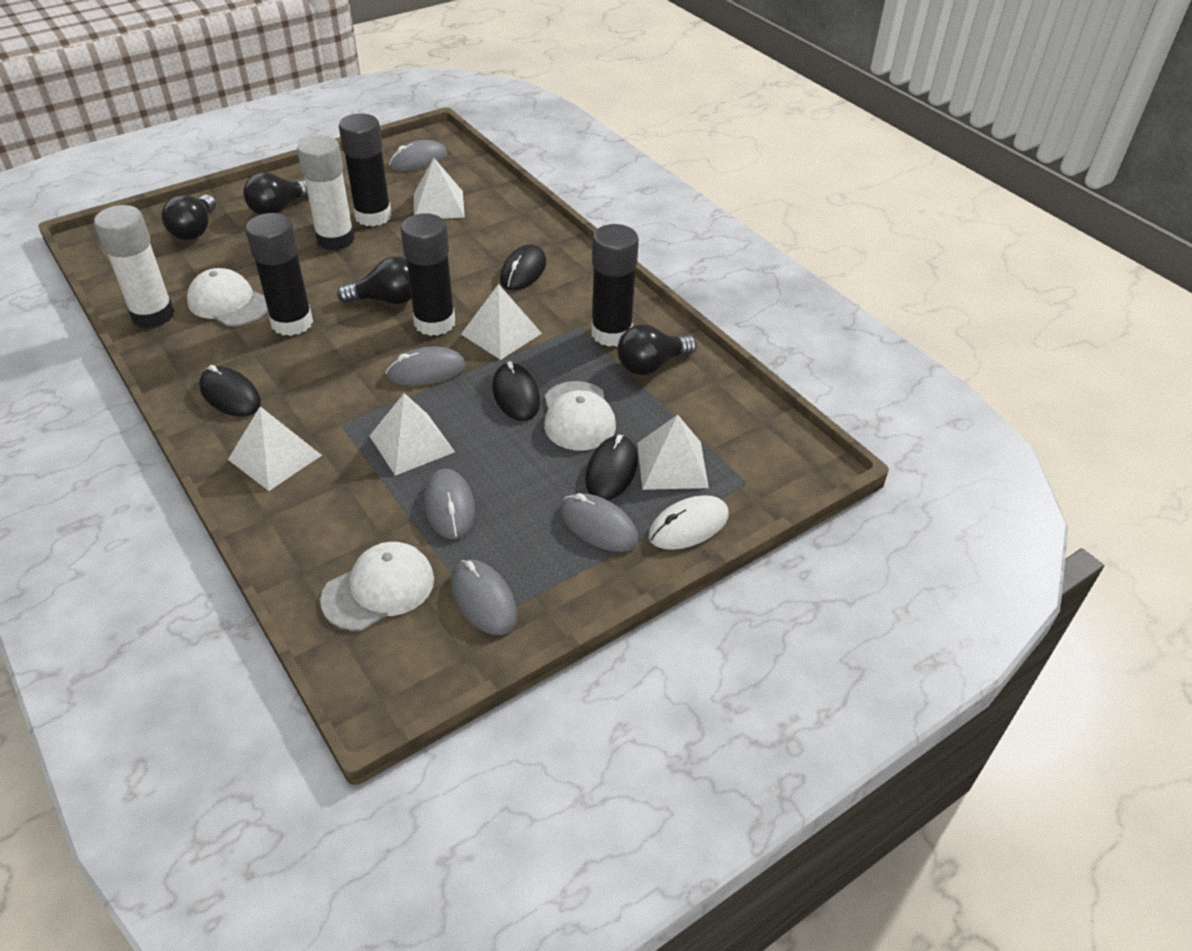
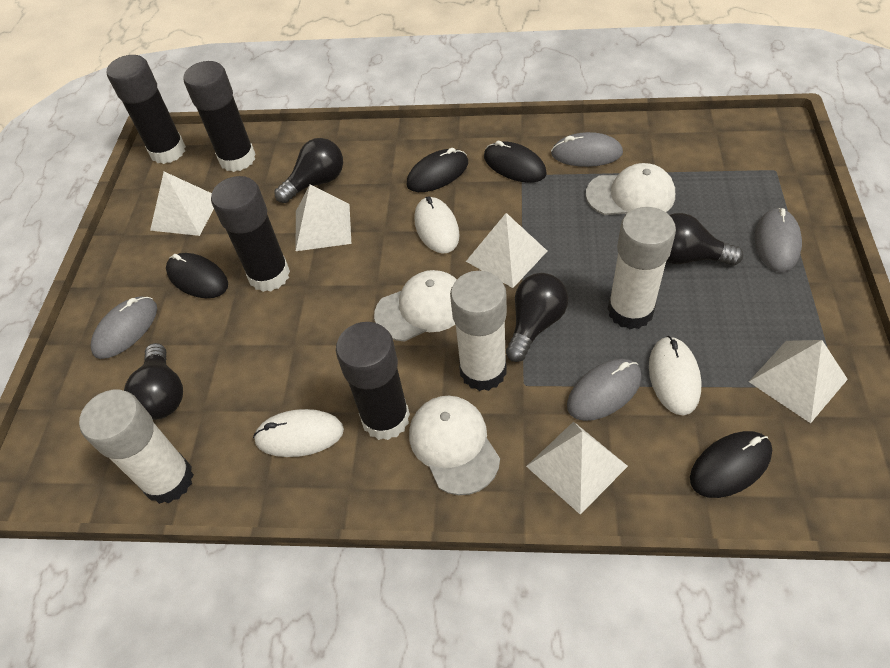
grey mouse: [386,347,466,386] [389,140,447,171] [424,469,475,539] [451,560,517,635] [560,493,638,552] = 5 -> [90,297,157,359] [551,132,623,167] [567,359,642,421] [755,208,802,272] = 4
white glue stick: [94,205,174,328] [297,135,355,250] = 2 -> [79,390,194,504] [450,271,507,391] [608,207,676,329] = 3
white mouse: [648,495,729,550] = 1 -> [253,409,344,457] [414,196,460,254] [649,336,702,415] = 3

